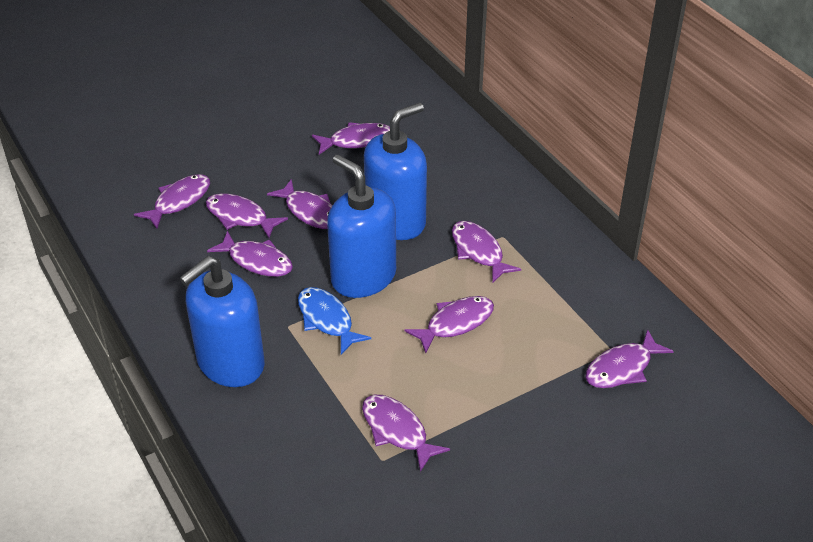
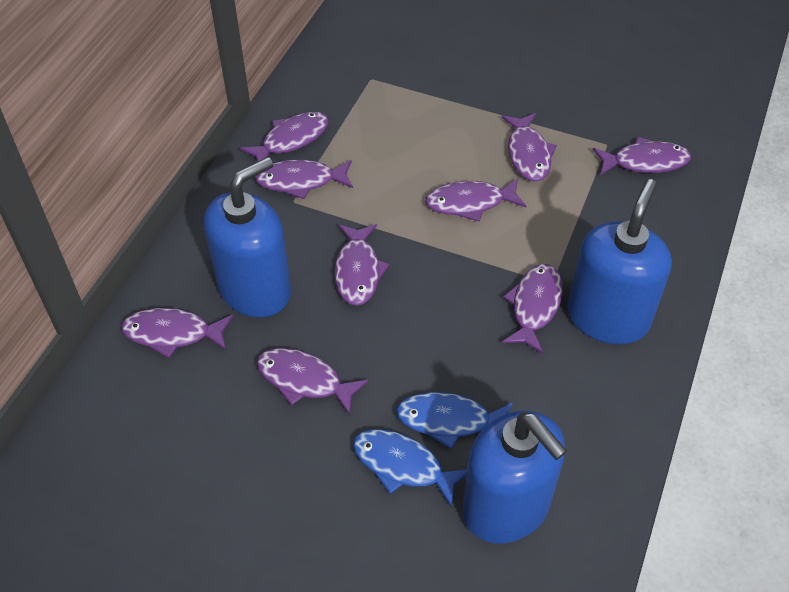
blue fish: [298,287,371,355] = 1 -> [353,429,467,508] [396,392,513,449] = 2

